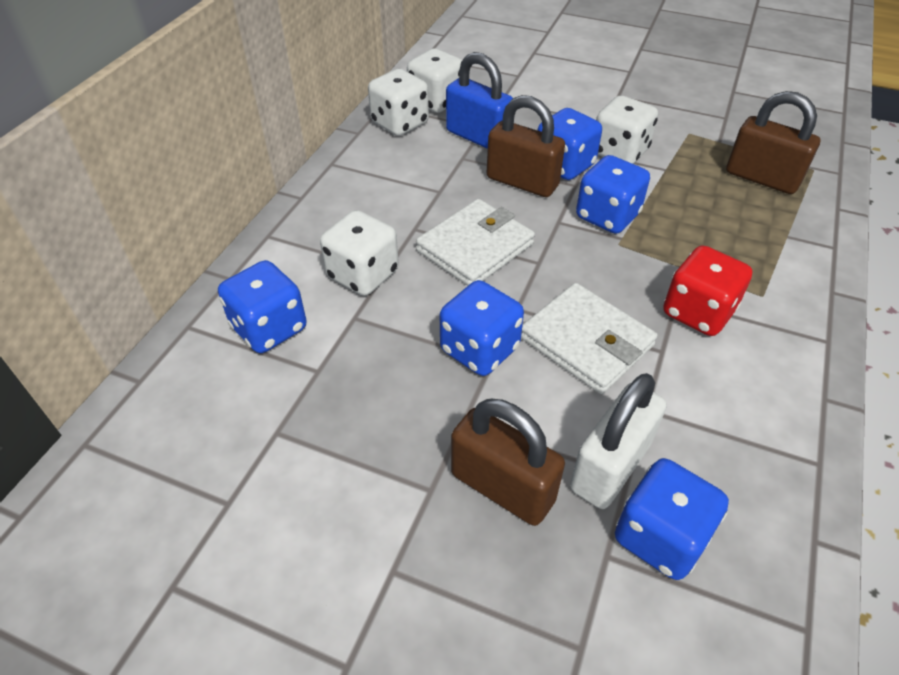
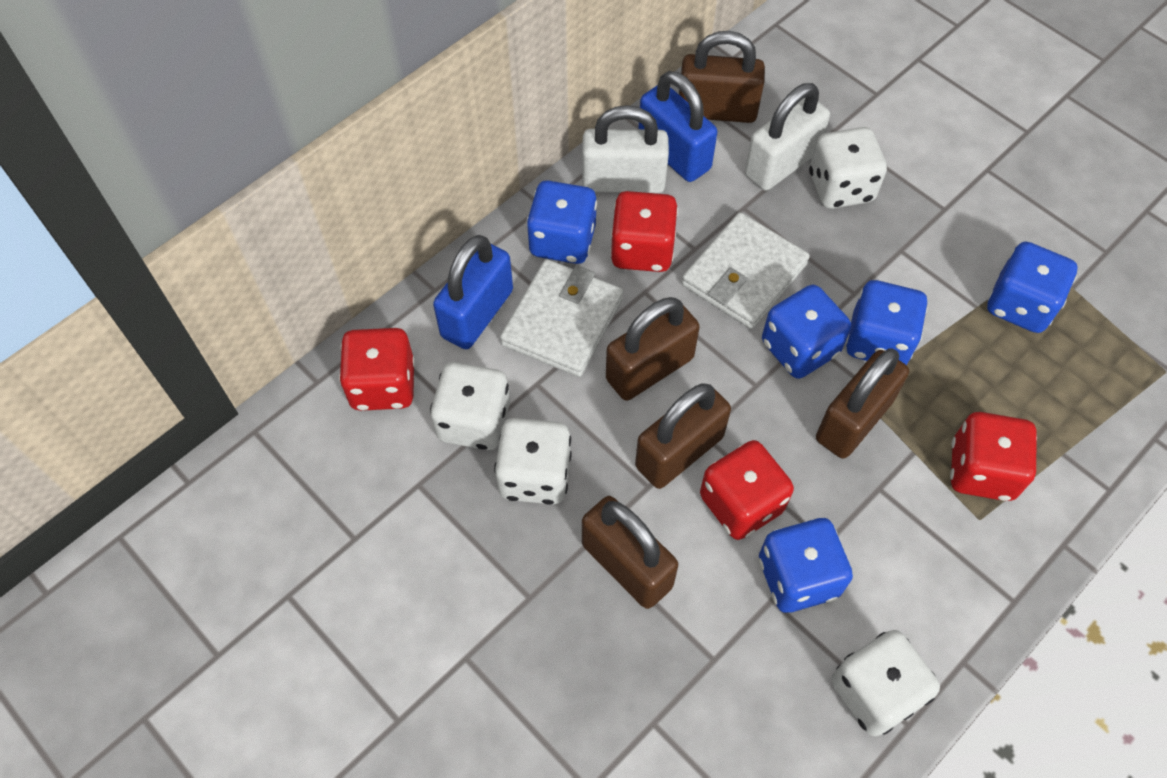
blue padlock: [446,52,513,149] = 1 -> [433,235,513,349] [638,71,717,182] = 2
brown padlock: [451,399,565,526] [487,95,565,197] [726,91,820,194] = 3 -> [582,496,678,609] [606,297,700,401] [635,383,731,489] [679,31,765,123] [816,349,909,459] = 5
red dice: [663,245,753,336] = 1 -> [339,328,415,411] [610,191,678,272] [700,440,794,540] [950,412,1037,501] = 4
white padlock: [570,373,667,509] = 1 -> [582,105,669,194] [745,83,830,191] = 2

